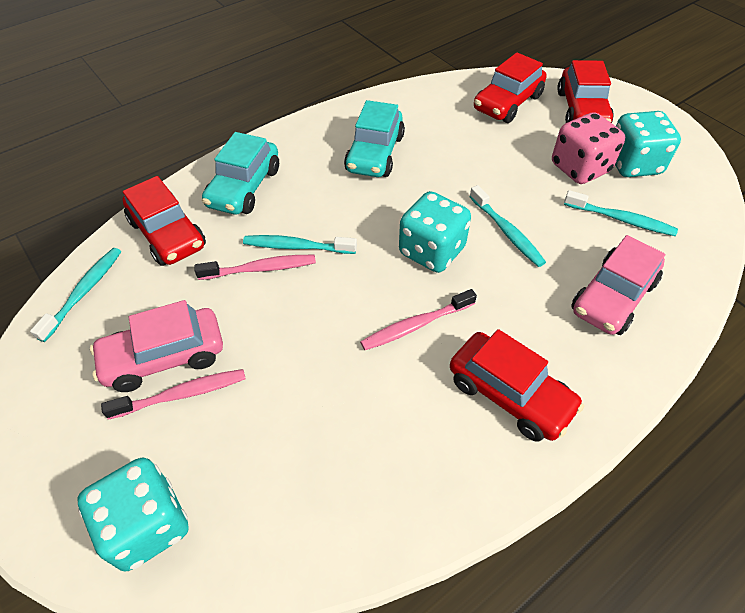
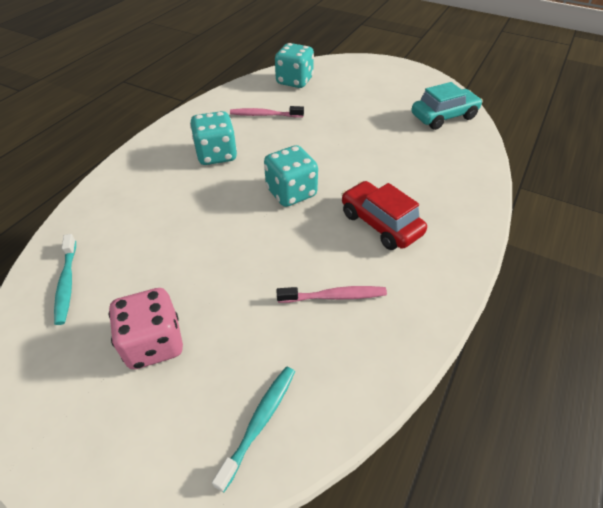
pink car: [90,300,223,392] [571,235,665,335] = 2 -> none = 0
pink toothbrush: [101,369,246,420] [195,255,316,280] [360,289,477,350] = 3 -> [230,106,304,118] [276,286,387,303] = 2
red car: [123,176,206,266] [450,329,584,442] [474,52,546,123] [557,60,614,123] = 4 -> [342,181,427,250] = 1
turquoise car: [202,132,279,215] [344,100,405,177] = 2 -> [411,82,483,130] = 1
turquoise toothbrush: [30,248,121,342] [243,235,357,254] [469,185,546,267] [564,190,678,236] = 4 -> [54,234,76,325] [212,366,295,492] = 2

